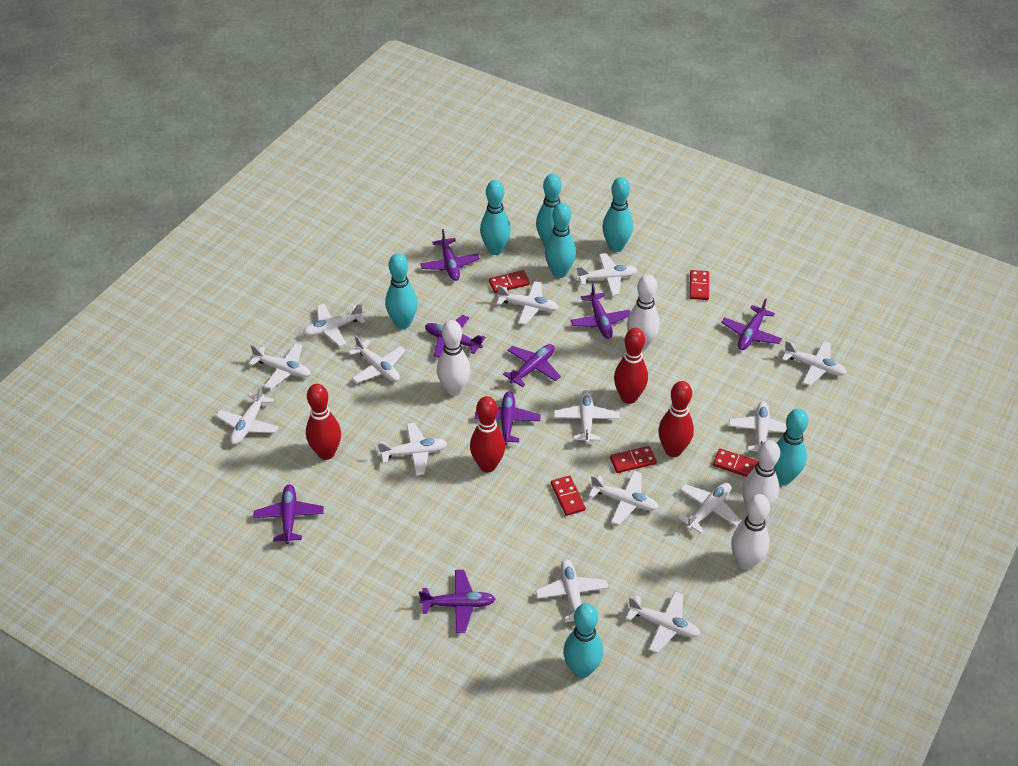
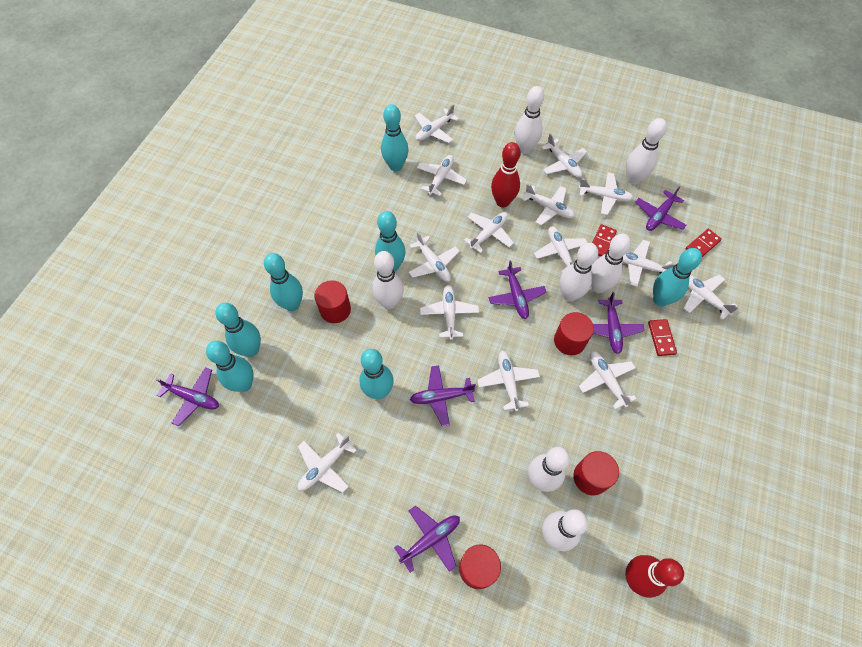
purple plane: [254,484,324,544] [419,570,495,633] [420,229,480,281] [425,315,486,358] [475,391,541,445] [503,344,561,387] [570,284,630,339] [721,298,782,350] = 8 -> [156,367,219,426] [394,505,460,573] [410,365,476,426] [489,261,546,319] [593,292,645,354] [635,186,686,231] = 6
red bowling pin: [306,384,341,460] [470,396,505,472] [614,328,648,404] [658,381,694,457] = 4 -> [491,142,521,208] [625,555,684,598] = 2
red cylinder: none = 0 -> [314,280,351,323] [459,544,501,589] [554,312,594,355] [573,451,619,496] = 4
red domino: [489,270,530,293] [551,475,586,516] [610,446,657,473] [690,270,709,300] [713,449,758,477] = 5 -> [592,224,617,257] [648,319,677,356] [686,229,722,257] = 3
white bowling pin: [437,320,471,396] [627,274,660,350] [731,494,770,570] [742,440,780,507] = 4 -> [372,251,404,309] [515,86,544,154] [528,447,570,492] [542,509,588,551] [560,243,598,302] [591,234,631,293] [626,118,667,185] = 7

